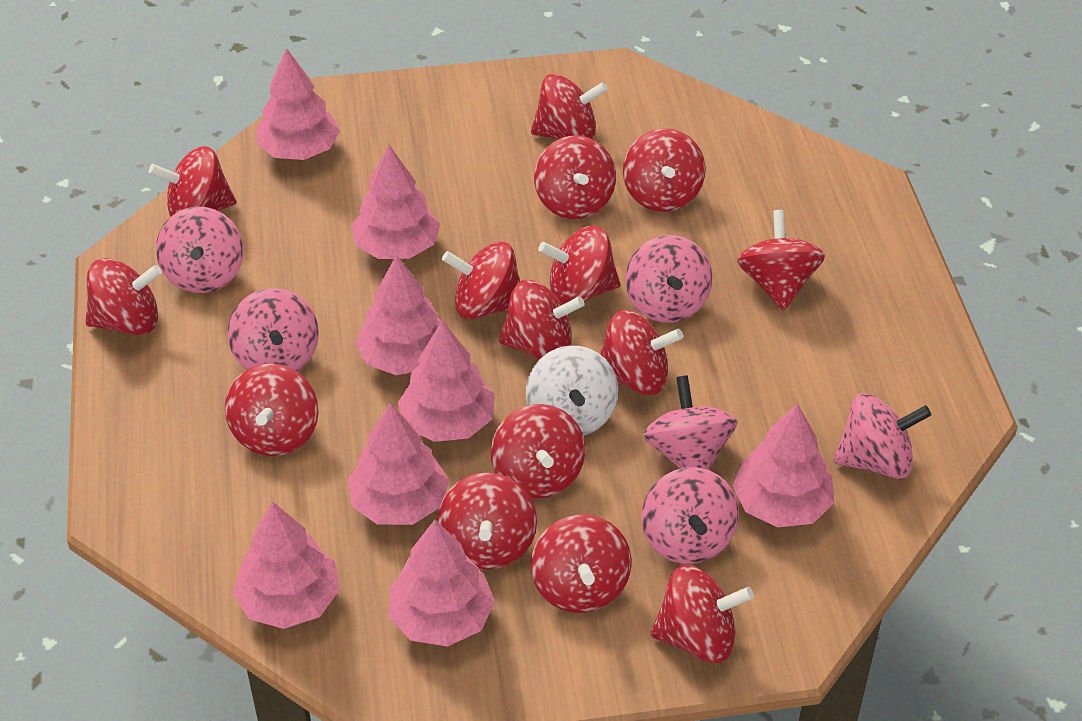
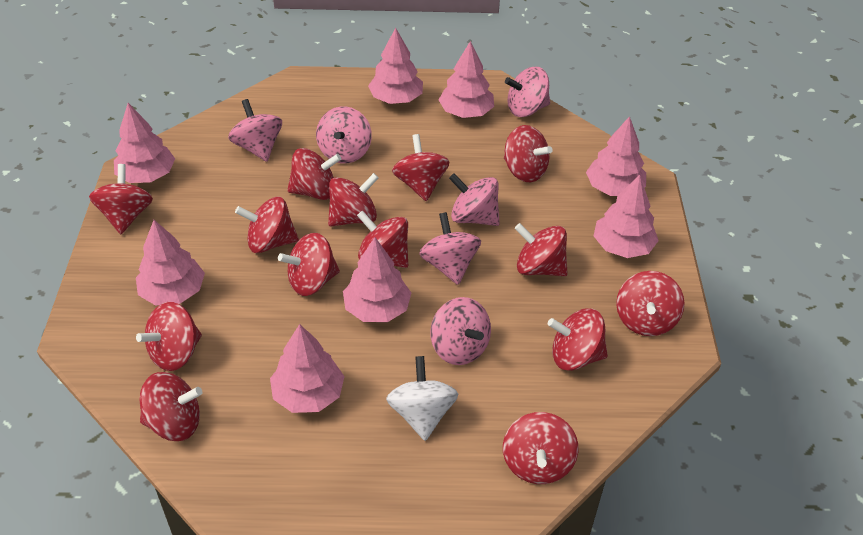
red spinning top: [85,258,162,335] [149,146,237,217] [225,363,318,456] [437,472,537,569] [442,241,520,319] [491,404,585,499] [499,280,585,359] [531,74,608,139] [531,515,631,613] [534,135,616,219] [538,226,621,305] [600,310,683,395] [623,128,705,212] [651,565,754,663] [737,210,825,311] = 15 -> [89,164,153,234] [136,302,202,371] [140,372,202,441] [235,197,299,253] [278,233,340,296] [287,148,341,200] [328,173,379,226] [357,211,408,268] [392,134,450,201] [503,412,578,484] [504,125,553,182] [515,223,568,276] [548,309,608,371] [616,271,684,336] = 14

